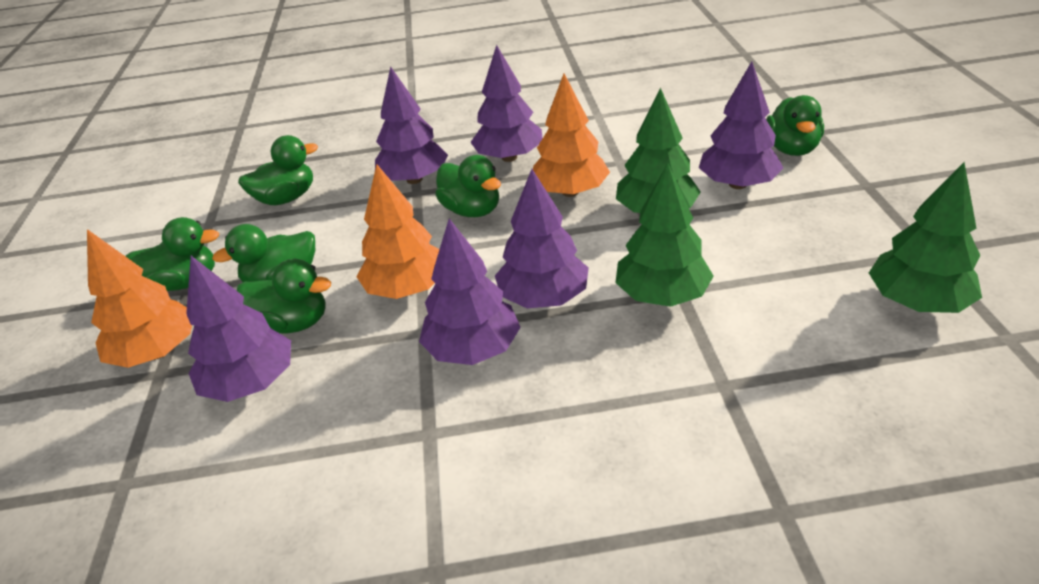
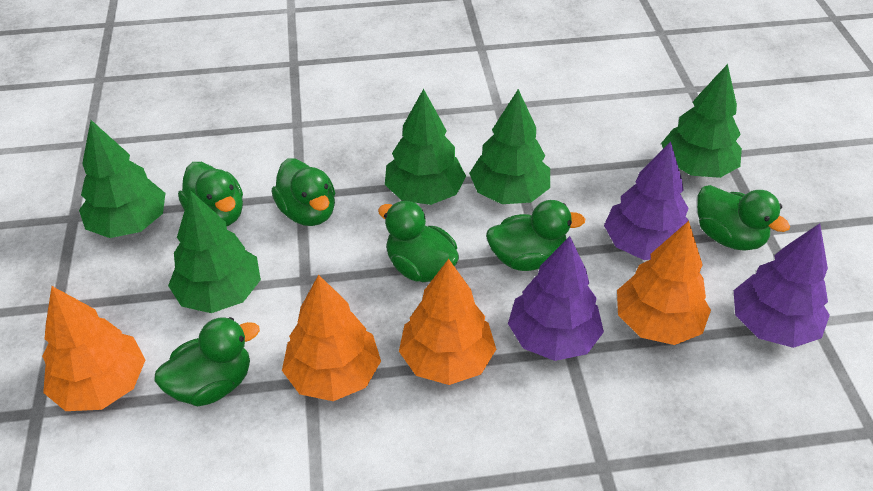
green tree: [615,163,714,307] [616,88,701,213] [869,162,982,313] = 3 -> [79,120,165,238] [168,190,261,313] [385,89,466,205] [469,89,550,204] [661,64,742,178] = 5
orange tree: [87,229,192,368] [356,165,440,299] [533,74,610,197] = 3 -> [42,286,145,411] [282,275,381,401] [399,259,496,385] [617,221,711,345] = 4
purple tree: [186,256,291,402] [375,66,448,184] [419,218,521,365] [470,45,543,162] [495,169,589,308] [699,62,783,189] = 6 -> [508,236,604,361] [604,141,689,260] [734,223,830,348] = 3

